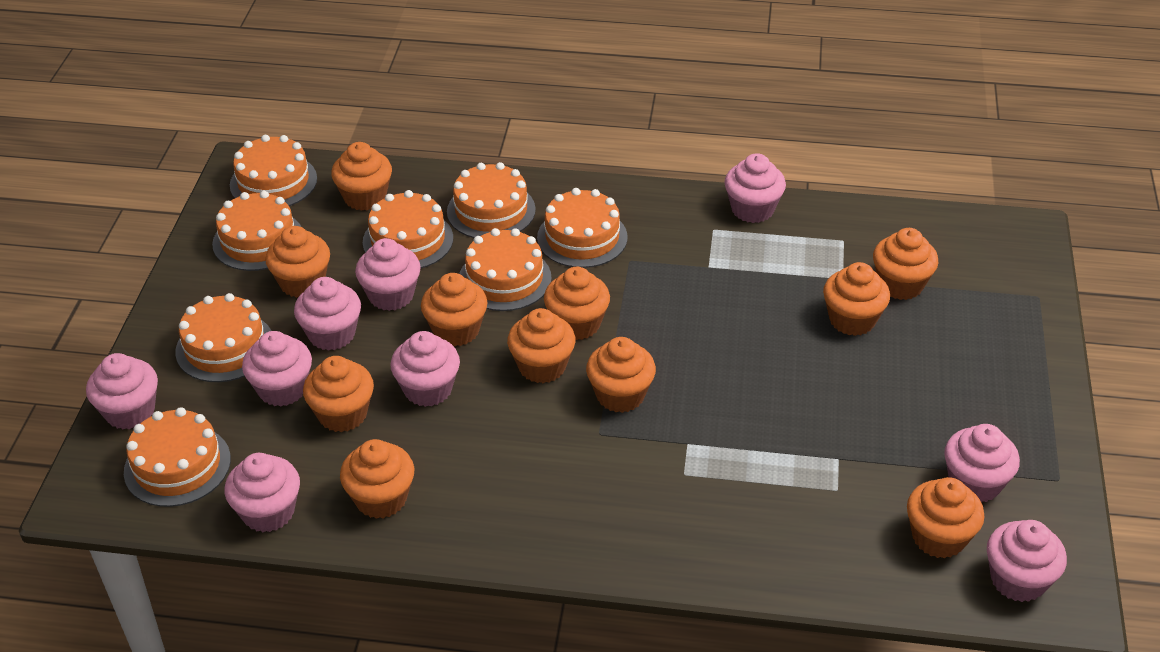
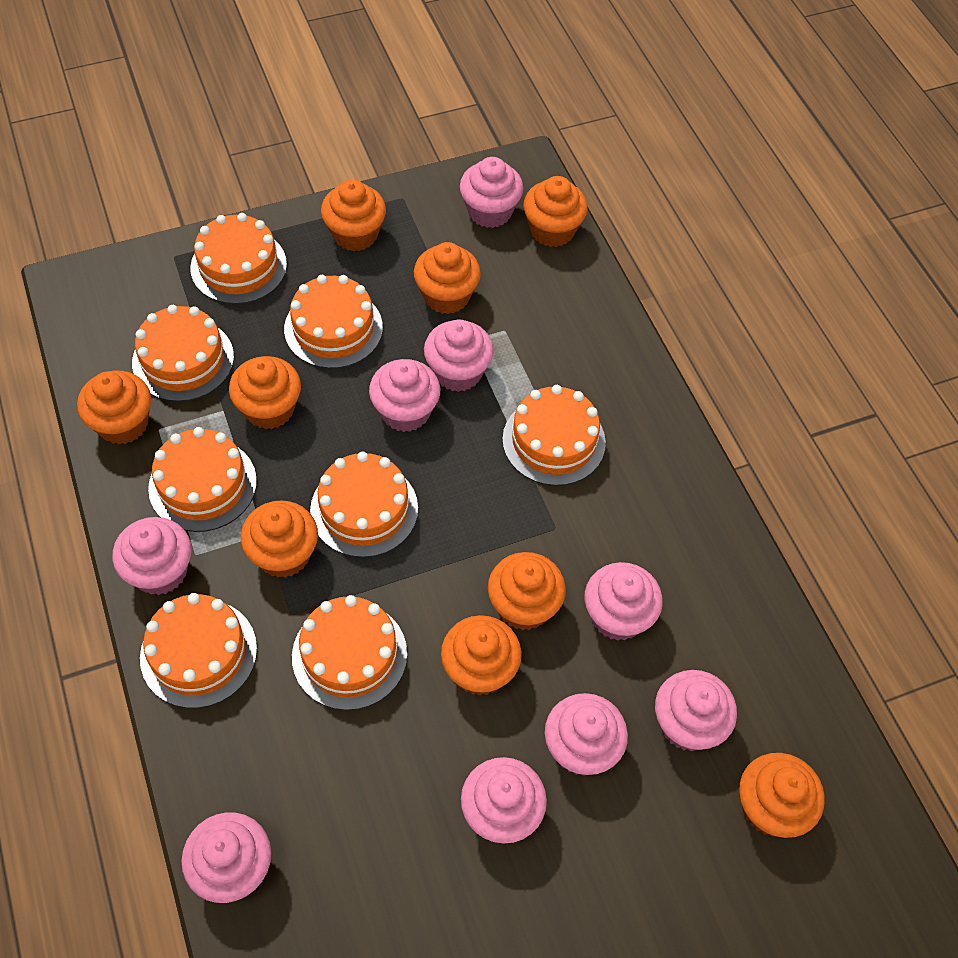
orange cupcake: [265,226,330,298] [303,356,374,432] [331,142,392,211] [340,439,414,519] [421,273,488,346] [507,308,575,383] [544,267,610,340] [586,337,656,413] [823,262,890,336] [873,228,938,300] [907,477,985,558] = 11 -> [77,371,151,444] [229,356,301,429] [241,500,318,578] [321,179,386,251] [414,242,481,314] [441,615,522,696] [488,552,566,631] [523,176,588,247] [739,753,825,838] = 9

